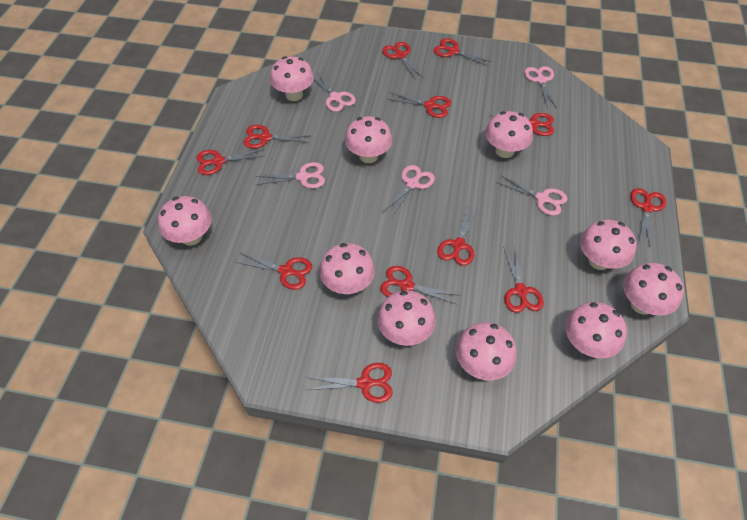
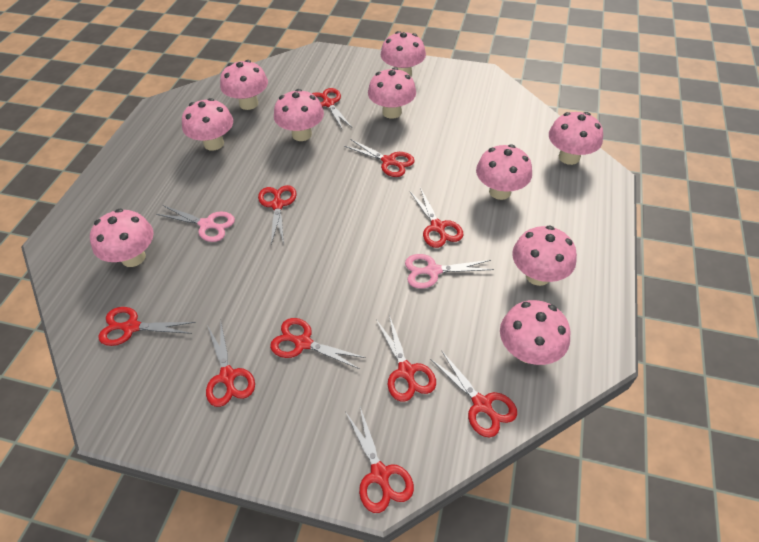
pink scissors: [255,162,325,188] [314,72,356,112] [383,165,435,216] [496,175,567,216] [524,66,557,109] = 5 -> [156,205,235,242] [405,254,494,289] = 2
red scissors: [196,149,264,175] [235,253,312,290] [243,125,310,149] [306,363,393,403] [380,266,461,305] [382,42,424,80] [388,92,451,118] [434,38,492,66] [437,208,478,266] [489,113,554,136] [504,248,544,313] [630,188,666,246] = 12 -> [98,307,196,346] [206,323,255,407] [258,185,297,245] [270,318,366,369] [312,88,353,130] [344,139,415,177] [345,407,414,513] [377,315,436,402] [410,187,463,248] [430,350,517,437] = 10

